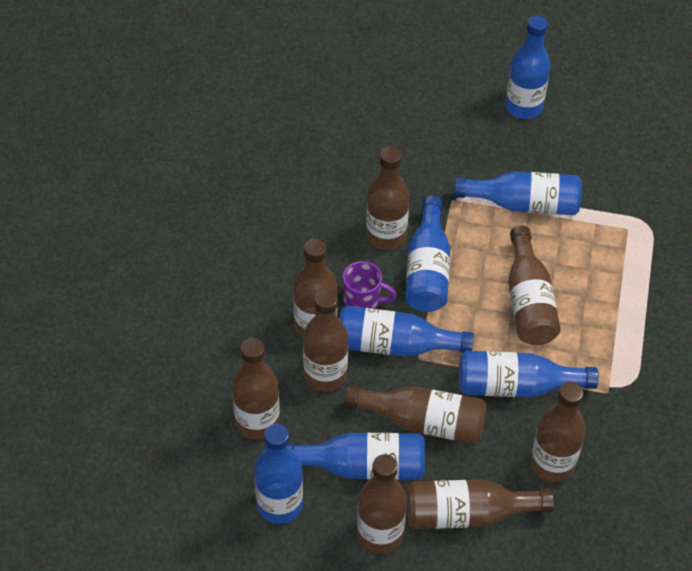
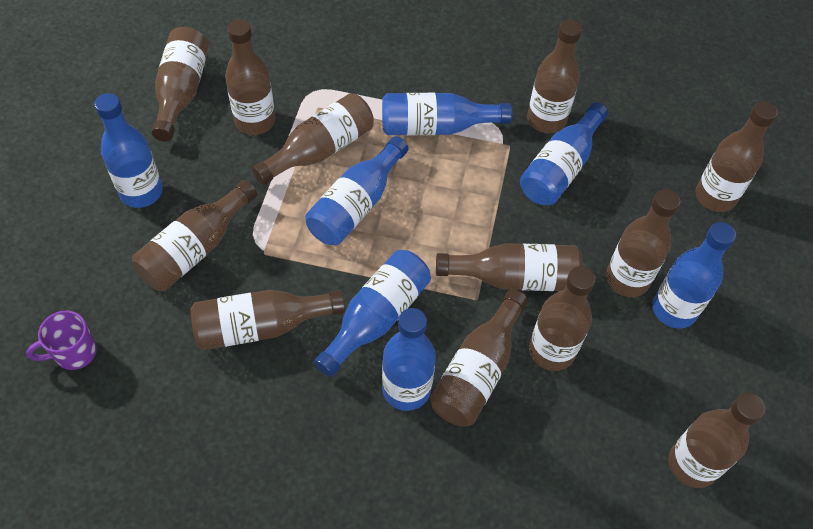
brown bottle: [232,338,280,440] [293,239,338,338] [303,290,348,392] [345,385,487,444] [357,454,407,554] [366,147,409,250] [406,480,554,529] [508,226,561,345] [530,382,586,482] = 9 -> [132,180,257,291] [152,27,209,142] [190,290,345,350] [225,19,275,135] [252,93,374,185] [430,289,528,427] [436,243,583,291] [527,20,582,133] [529,266,596,371] [606,189,680,297] [668,393,765,488] [695,101,778,212] = 12

